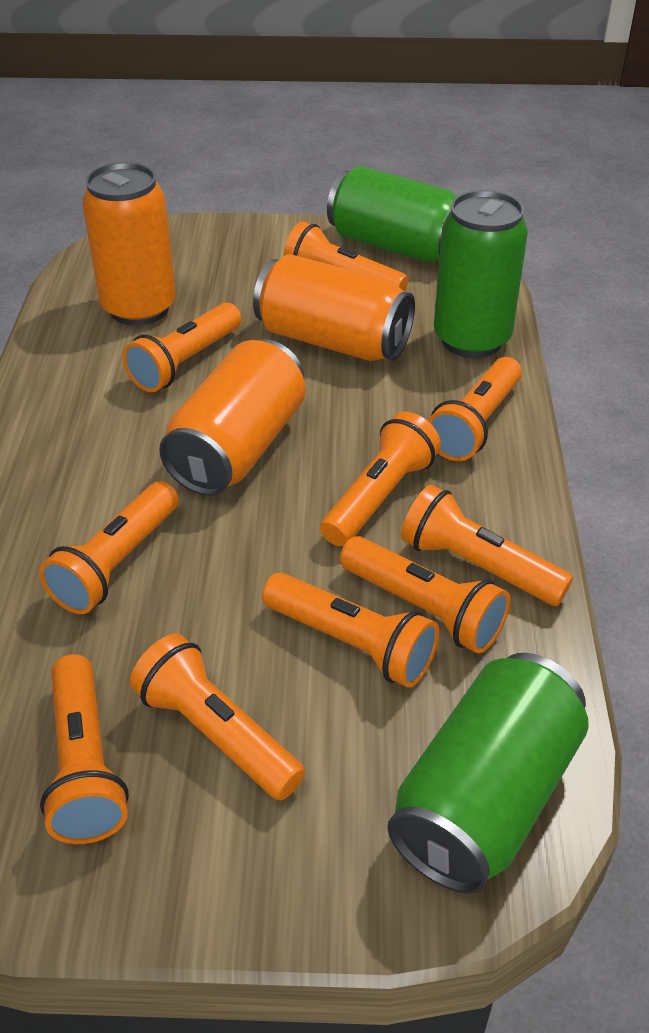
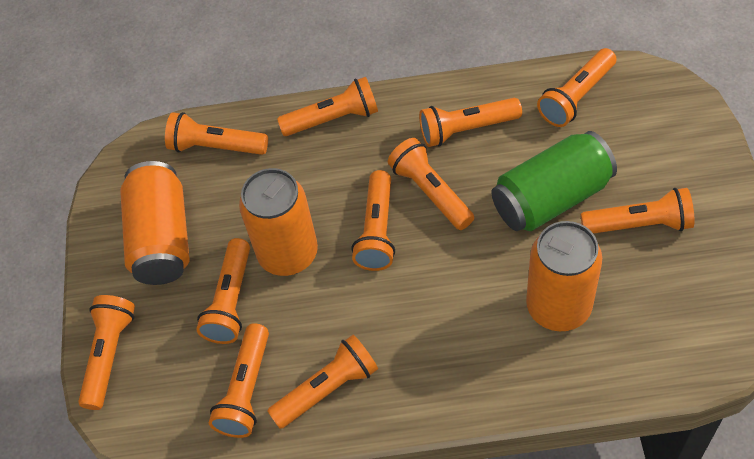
green can: [327,166,457,263] [387,653,589,894] [434,190,528,358] = 3 -> [491,131,617,231] = 1
orange flashlight: [39,481,179,614] [40,654,129,844] [123,303,241,392] [130,634,305,800] [262,573,439,688] [284,221,408,292] [320,412,441,546] [340,536,511,653] [401,485,573,606] [428,357,522,461] = 10 -> [78,295,135,410] [165,112,268,155] [196,238,250,344] [209,323,269,438] [267,335,378,429] [277,77,378,136] [352,170,395,271] [388,138,474,230] [419,98,522,147] [537,48,617,127] [581,188,695,234] = 11

